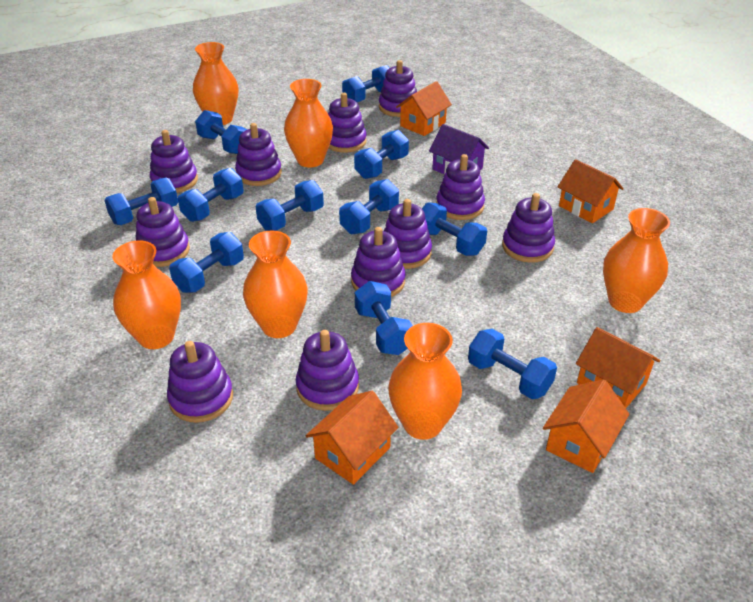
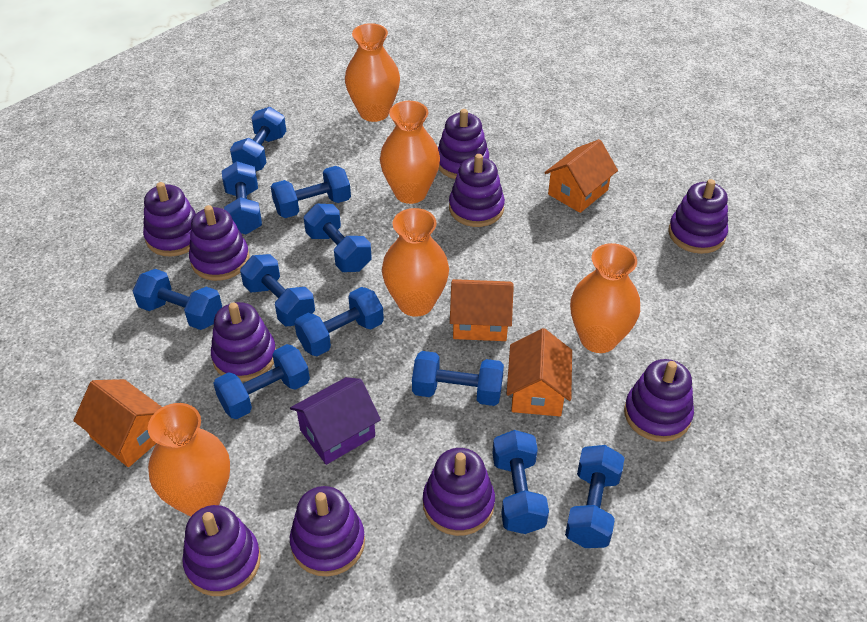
orange house: [305,391,398,485] [396,81,452,136] [543,379,629,473] [557,159,624,223] [576,327,660,408] = 5 -> [73,379,162,467] [450,279,514,341] [507,328,572,416] [544,139,618,213] = 4
orange vase: [112,241,181,349] [193,42,239,125] [243,230,308,338] [284,79,333,167] [388,323,462,440] [603,208,670,313] = 6 -> [148,403,230,516] [345,23,400,122] [380,101,440,204] [382,208,449,317] [570,243,640,353] = 5
purple stacking toy: [136,197,190,267] [150,130,198,193] [167,341,233,423] [235,123,282,186] [296,330,359,411] [328,93,367,153] [351,227,406,297] [379,60,417,117] [384,199,432,269] [436,154,485,220] [502,193,555,263] = 11 -> [143,182,196,257] [182,505,261,596] [189,205,250,281] [211,302,276,382] [290,486,365,576] [423,448,495,536] [438,109,489,179] [449,154,505,227] [624,359,694,442] [669,179,728,254] = 10

